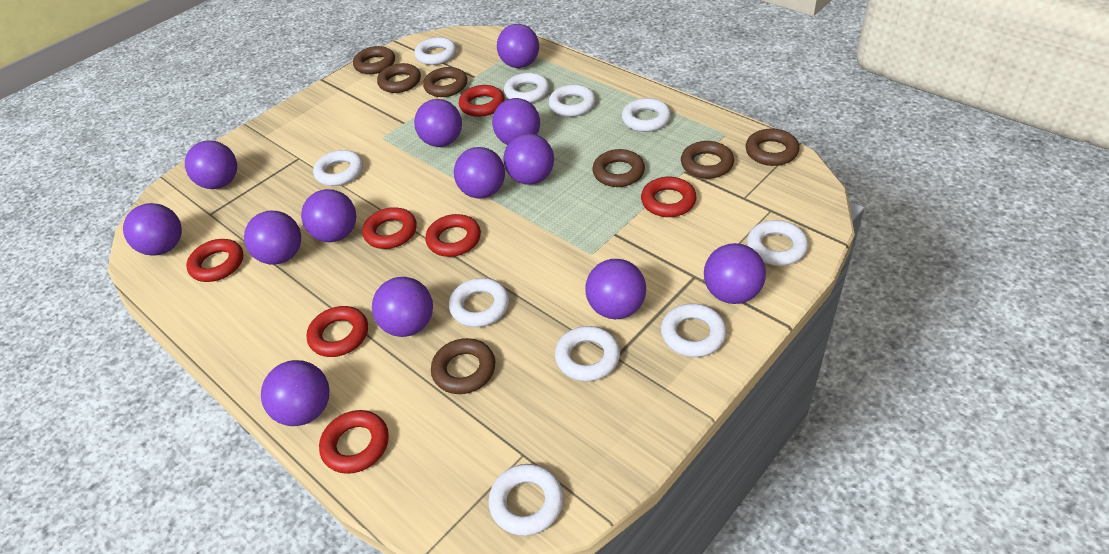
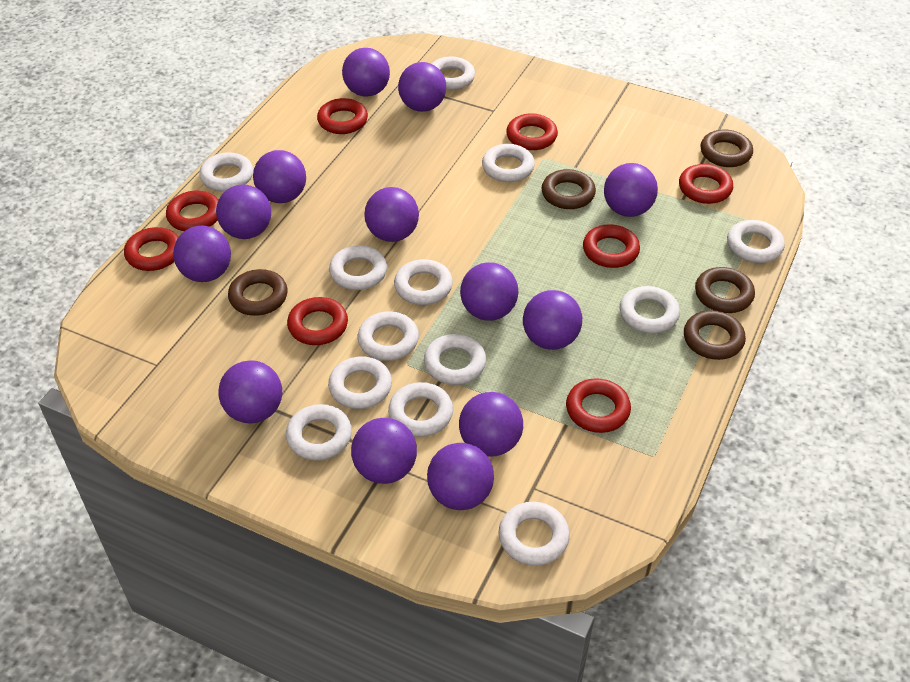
brown ring: [353,46,395,74] [377,63,421,93] [423,67,467,97] [431,338,495,394] [592,149,645,187] [681,141,734,179] [745,128,799,166] = 7 -> [228,269,288,316] [541,169,596,209] [684,310,746,360] [695,267,755,313] [701,129,753,167] = 5
red ring: [186,239,243,282] [306,306,368,357] [319,410,389,474] [362,207,417,249] [425,214,481,257] [459,85,504,117] [641,177,696,217] = 7 -> [124,227,178,271] [166,191,218,231] [287,297,348,345] [317,98,368,134] [506,113,558,150] [566,378,631,433] [583,224,640,268] [679,164,733,204] = 8
white ring: [313,150,363,186] [414,37,456,65] [449,278,509,327] [488,464,564,536] [504,72,549,103] [549,84,596,117] [555,326,620,381] [622,98,671,132] [661,303,727,357] [747,220,808,266] = 10 -> [199,152,253,192] [286,404,352,461] [328,356,392,409] [329,245,387,290] [358,311,419,361] [388,382,453,437] [394,259,453,305] [424,334,486,385] [431,57,475,90] [482,144,535,182] [499,502,570,566] [620,286,680,334] [727,220,785,263] = 13

